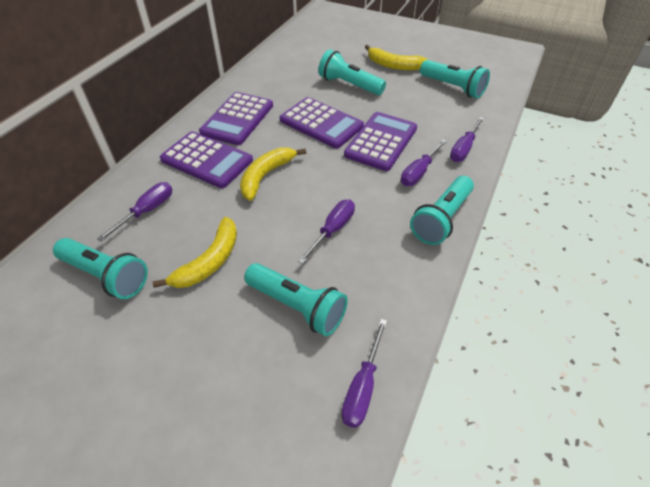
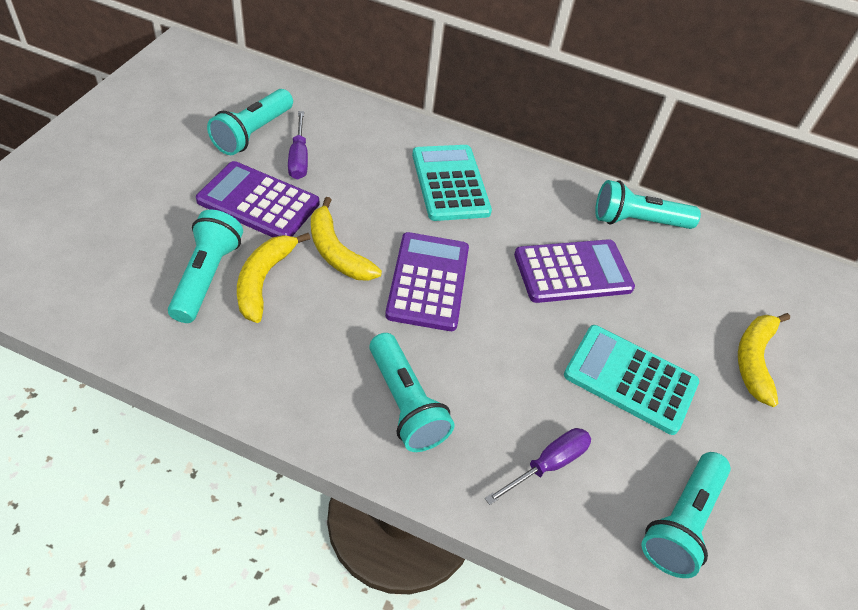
purple calculator: [160,131,253,188] [199,92,273,145] [280,97,364,149] [344,112,417,171] = 4 -> [196,161,319,237] [385,232,469,331] [514,239,635,303] = 3
purple screwdriver: [97,182,172,242] [298,200,355,264] [341,319,387,428] [401,139,447,186] [450,117,484,162] = 5 -> [288,111,308,179] [485,428,591,505] = 2
turquoise calculator: none = 0 -> [412,145,492,221] [564,325,699,435] = 2

